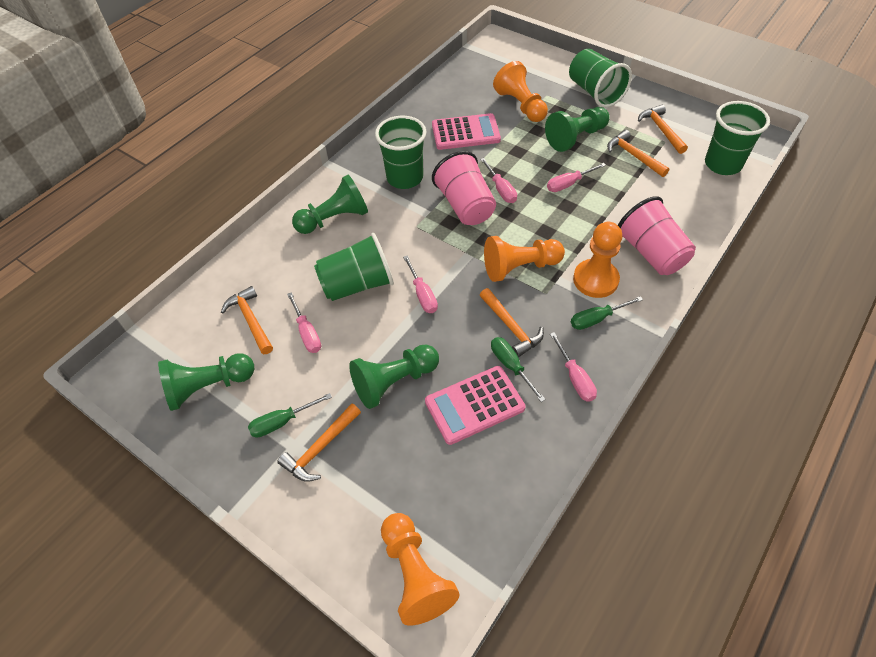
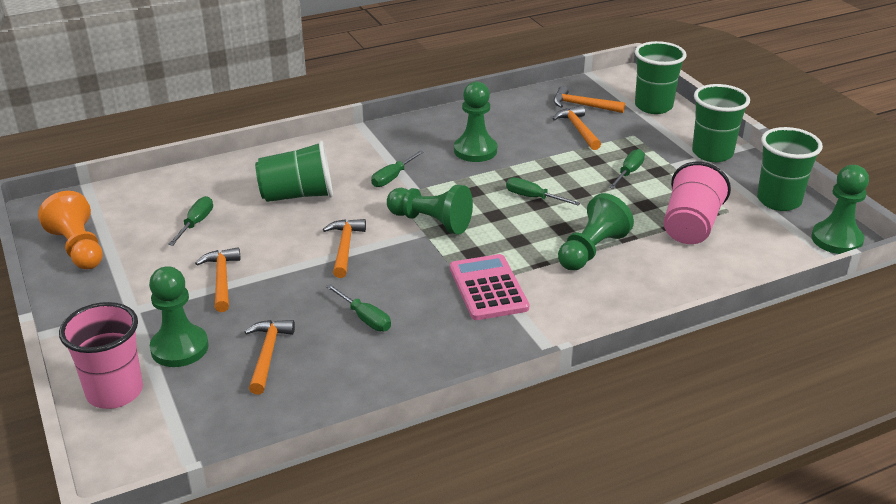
green pawn: [158,353,254,411] [292,175,368,234] [349,344,439,409] [545,107,610,152] = 4 -> [149,266,209,367] [387,185,473,235] [454,81,497,162] [558,193,634,270] [811,165,869,254] = 5
green screwdriver: [248,393,332,438] [491,337,546,402] [571,296,643,330] = 3 -> [168,196,213,246] [326,284,391,331] [371,150,424,187] [506,177,580,205] [609,149,645,189] = 5
orange pawn: [381,513,459,626] [484,236,565,282] [493,61,548,122] [573,222,622,298] = 4 -> [38,191,103,269] = 1
pink calculator: [425,366,525,445] [432,113,501,150] = 2 -> [450,254,529,320] = 1
pink screwdriver: [287,292,321,353] [403,255,438,313] [480,158,517,203] [547,163,606,192] [550,332,597,402] = 5 -> none = 0

